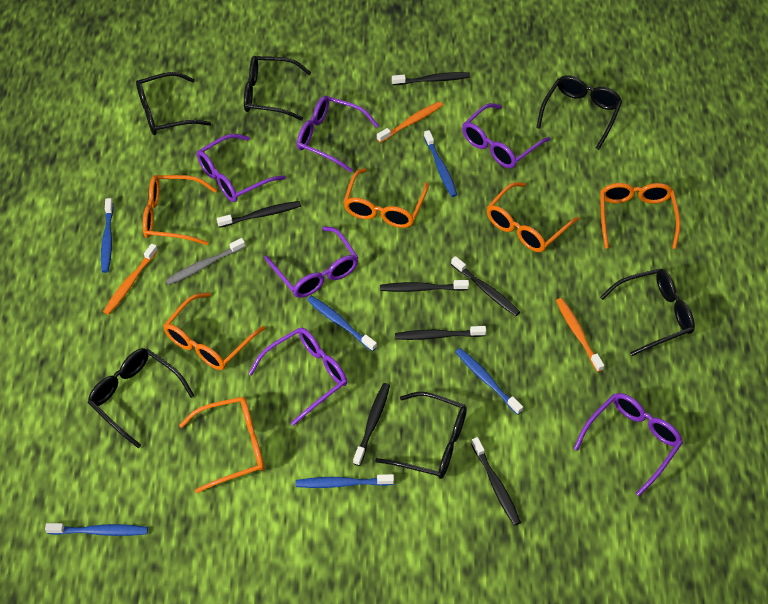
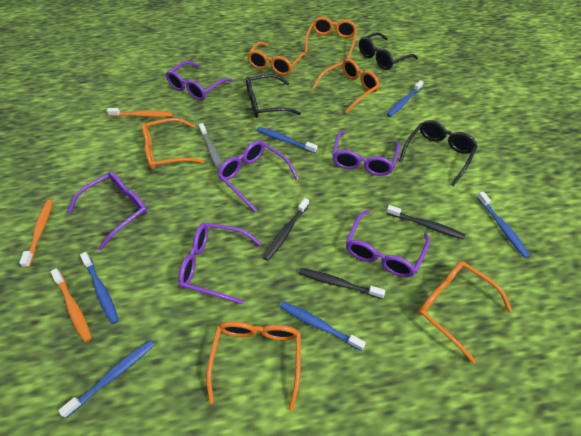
black glasses: [88,348,195,448] [136,72,211,135] [244,56,311,121] [375,392,467,479] [536,75,622,150] [600,269,695,356] = 6 -> [246,74,301,118] [359,32,418,70] [399,120,478,186] = 3
black toothbrush: [217,201,301,228] [353,383,390,466] [380,280,469,292] [392,72,470,85] [395,326,486,340] [451,256,520,316] [471,437,521,526] = 7 -> [263,198,309,261] [299,268,385,299] [386,205,465,239] = 3

